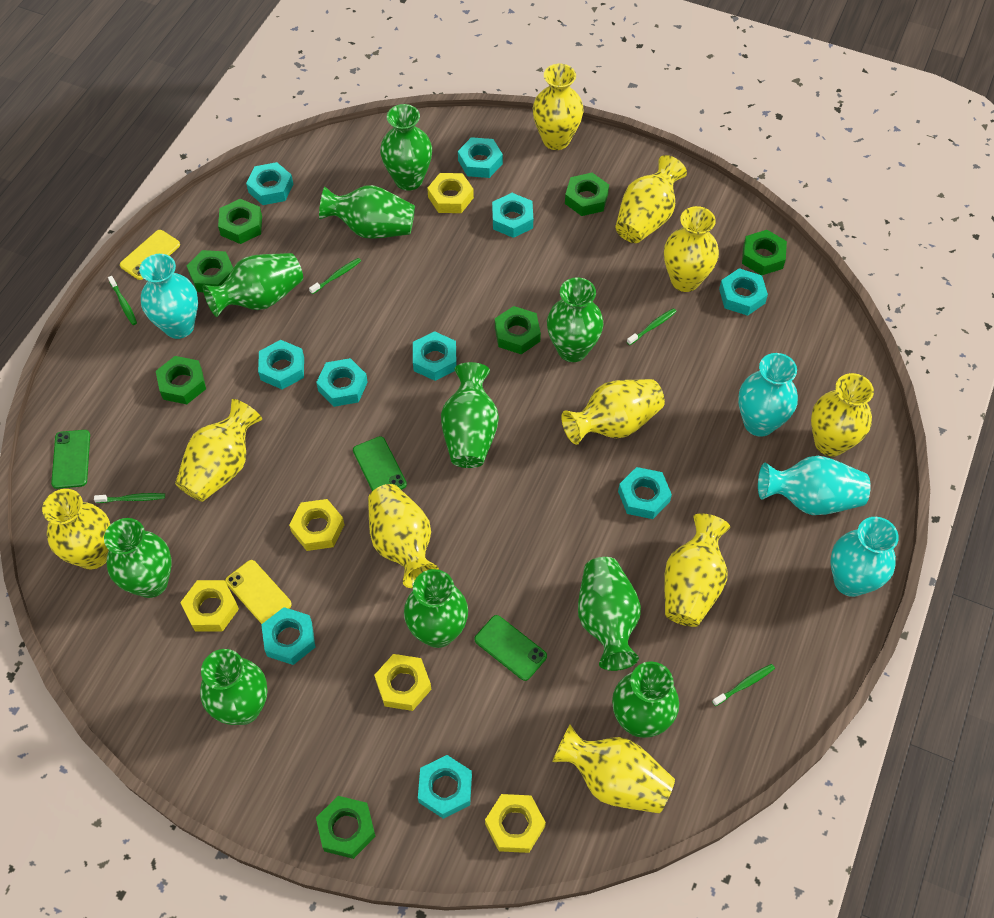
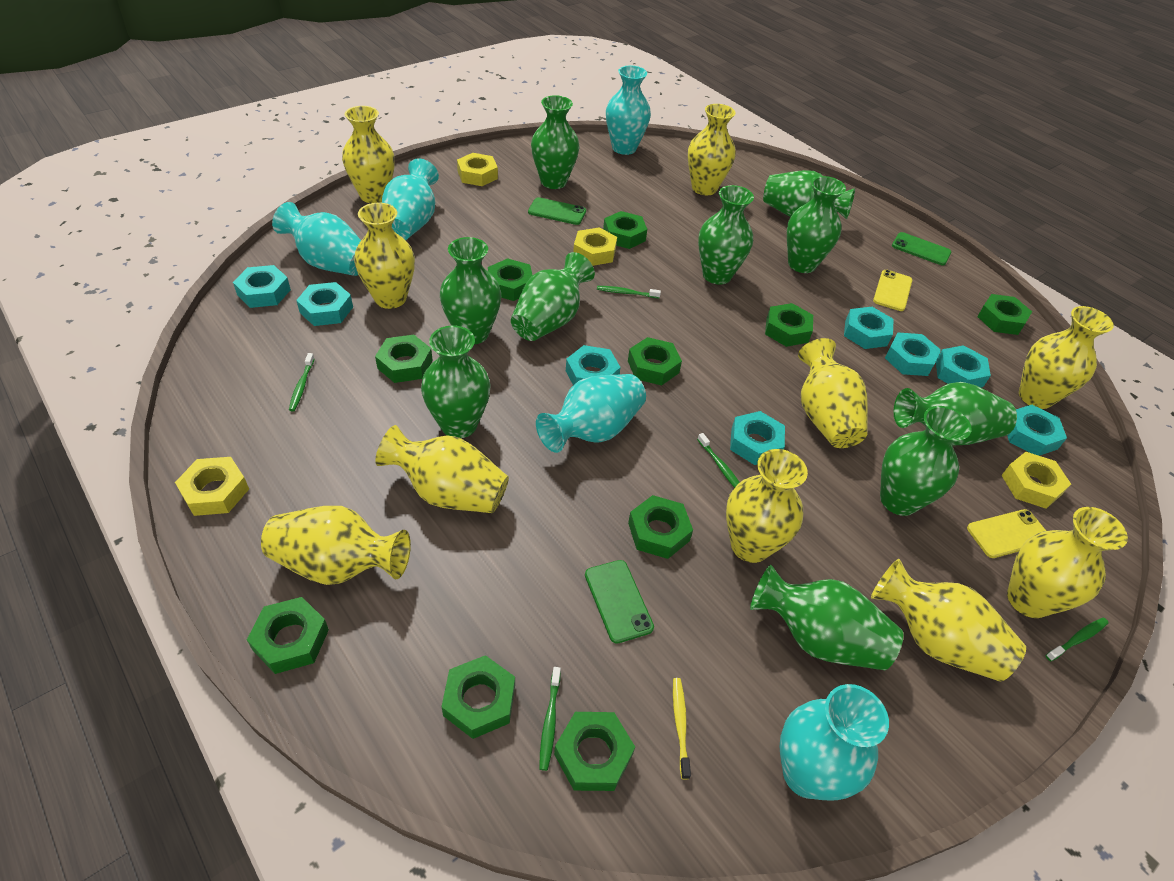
green nut: [156,356,206,404] [187,250,233,292] [218,199,262,244] [316,796,376,859] [495,306,541,354] [565,173,609,216] [742,230,787,275] = 7 -> [247,597,329,674] [375,335,433,383] [441,655,515,739] [488,258,532,301] [554,712,635,791] [603,211,647,249] [628,337,682,386] [628,495,693,559] [765,303,813,347] [977,294,1032,335] = 10
turquoise nut: [246,162,293,205] [258,340,304,389] [261,607,316,665] [316,358,368,407] [413,331,457,381] [418,755,472,819] [458,137,503,178] [492,193,533,238] [618,467,672,519] [719,268,768,316] = 10 -> [233,265,291,308] [296,282,353,326] [566,345,621,385] [730,411,785,465] [844,307,894,349] [885,333,941,376] [936,345,991,388] [1007,405,1067,456] = 8
turquoise vase: [139,254,198,339] [738,353,798,437] [758,456,871,515] [831,517,899,597] = 4 -> [272,202,361,276] [382,158,439,240] [536,374,646,453] [606,66,651,155] [780,684,889,800] = 5
yellow nut: [180,580,239,631] [289,499,345,551] [374,654,431,711] [427,173,474,213] [485,794,546,853] = 5 -> [175,457,249,516] [457,153,498,186] [573,227,617,266] [1001,452,1071,509] = 4
yellow toothbrush: none = 0 -> [673,678,691,779] = 1

